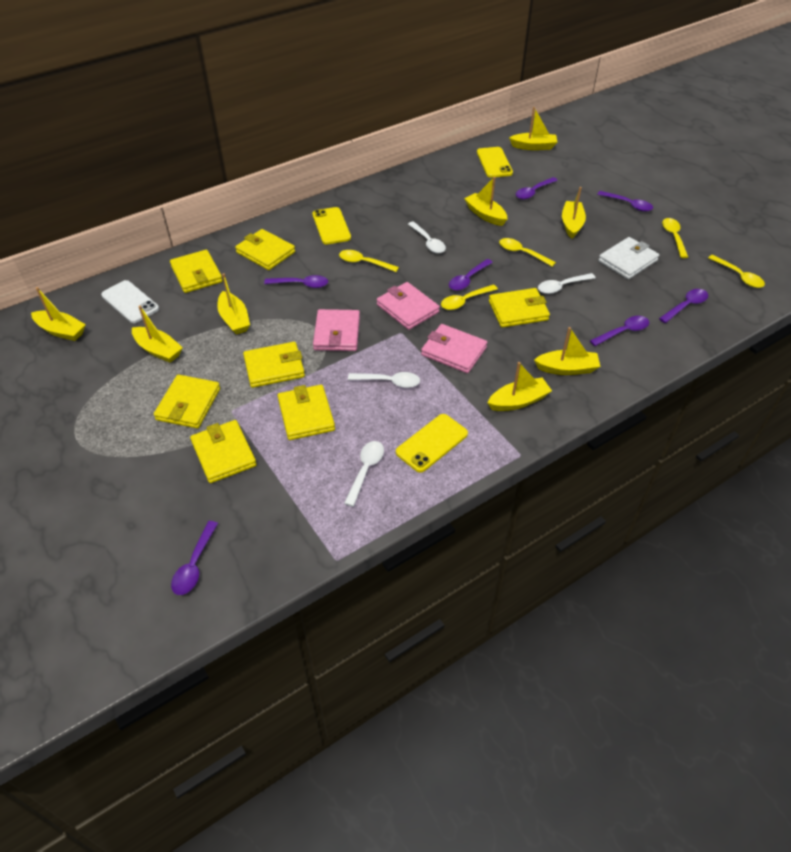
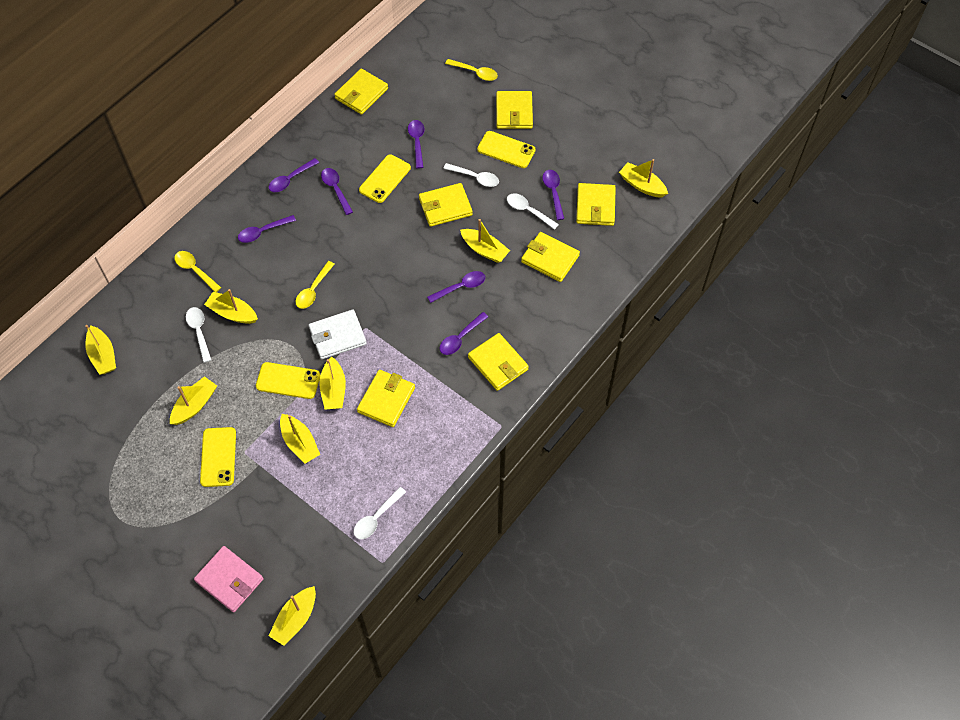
pink wallet: [313,309,360,351] [377,282,440,330] [421,324,487,373] = 3 -> [194,546,263,612] = 1
white phone: [101,280,159,323] = 1 -> none = 0
yellow phone: [312,207,351,245] [396,414,468,473] [477,147,513,178] = 3 -> [200,427,236,487] [256,362,320,399] [359,155,411,203] [477,131,535,168] = 4
yellow spoon: [339,250,399,272] [441,284,498,310] [499,238,556,267] [662,218,688,258] [708,255,765,288] = 5 -> [174,251,221,292] [296,261,335,309] [445,59,498,81] = 3

